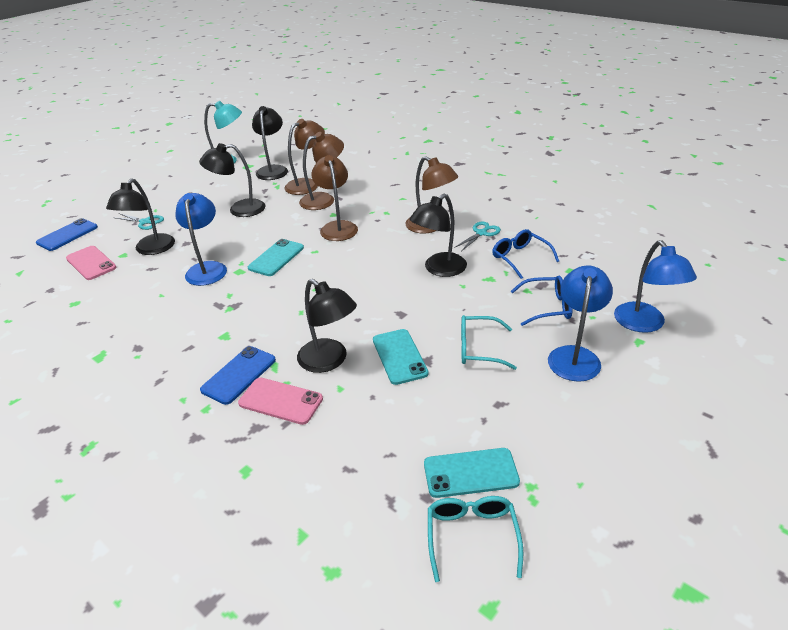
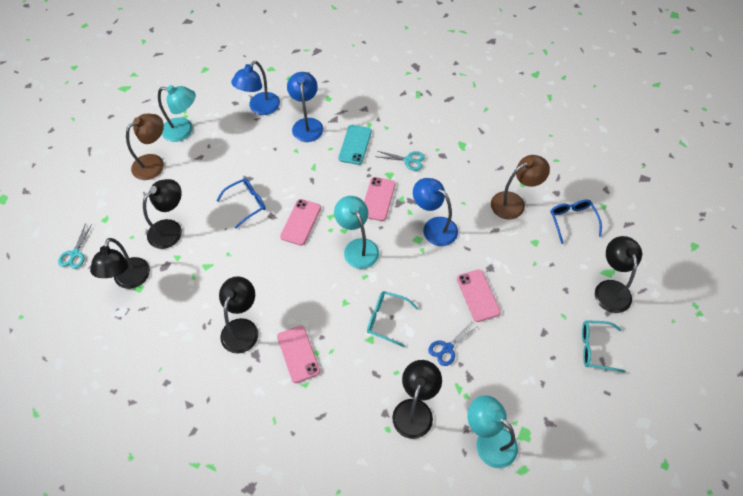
blue phone: [36,218,98,251] [200,346,276,405] = 2 -> none = 0
blue scissors: none = 0 -> [428,322,477,366] = 1
brown lamp: [284,119,325,195] [299,132,344,210] [311,155,358,241] [405,156,458,233] = 4 -> [126,114,164,180] [491,155,550,220] = 2
pink phone: [66,246,116,280] [238,378,323,425] = 2 -> [277,325,320,383] [280,199,321,246] [364,177,396,221] [457,269,501,322] = 4
turquoise lamp: [204,101,242,163] = 1 -> [158,85,196,142] [334,196,379,269] [467,395,518,468] = 3
turquoise phone: [248,239,304,276] [373,329,429,385] [424,448,520,498] = 3 -> [338,125,372,165] = 1

